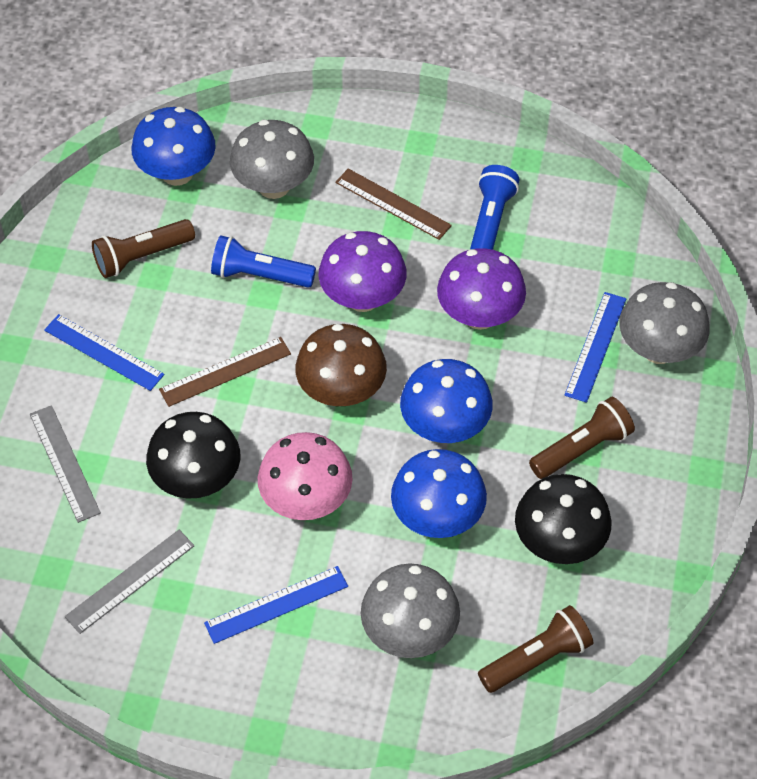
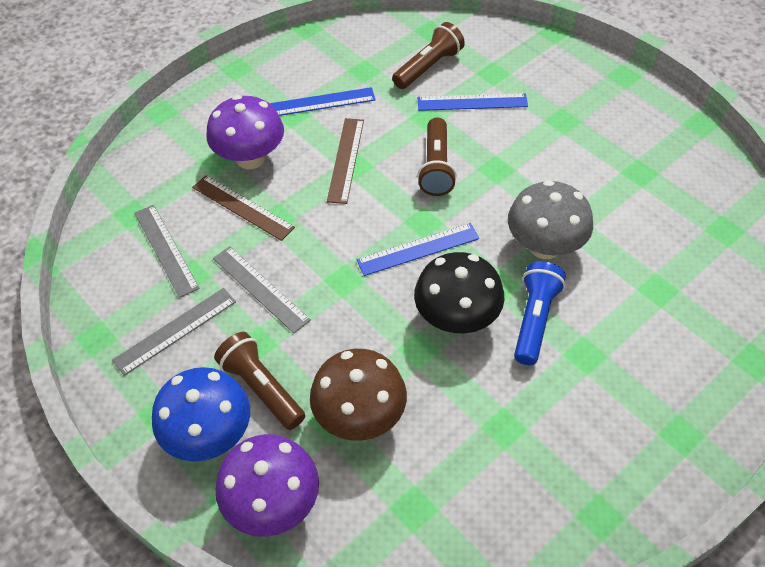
black mushroom: [146,412,240,499] [515,474,612,564] = 2 -> [414,252,505,333] = 1
blue flashlight: [211,235,316,288] [470,165,519,250] = 2 -> [514,261,566,365] = 1
blue mushroom: [132,107,216,186] [391,449,487,538] [400,359,493,443] = 3 -> [152,367,250,461] = 1
grey mushroom: [230,120,314,199] [361,563,460,658] [619,282,710,364] = 3 -> [508,180,593,259] = 1
grey ruler: [30,405,101,523] [65,530,195,634] = 2 -> [112,288,236,376] [135,205,200,298] [213,246,311,333] = 3
pink mushroom: [258,432,353,520] = 1 -> none = 0

